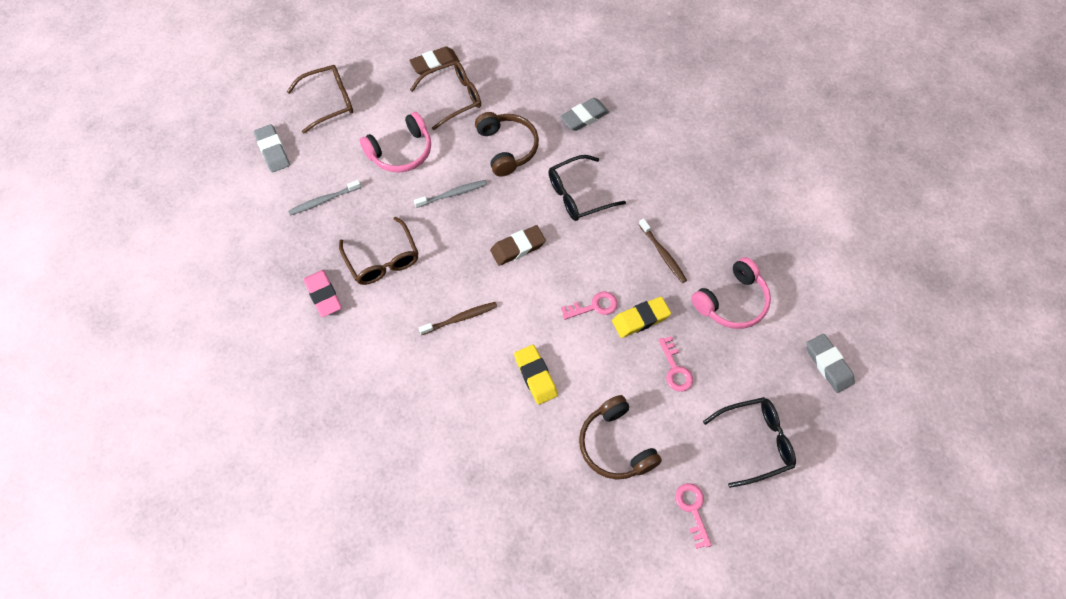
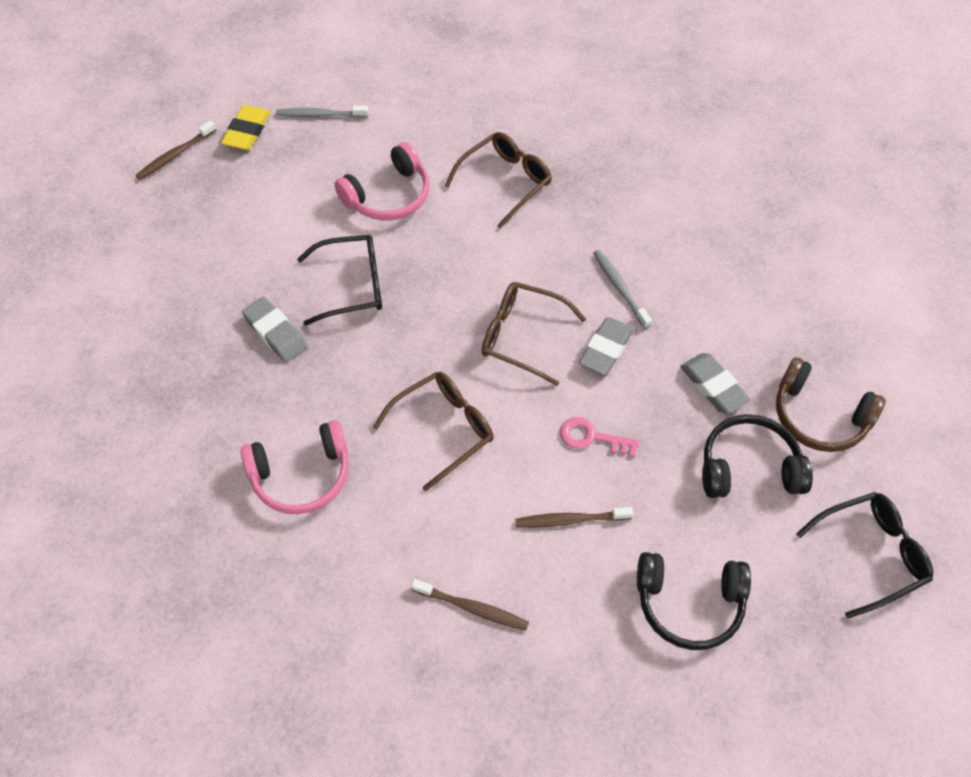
black headphones: none = 0 -> [637,552,751,650] [702,414,813,498] = 2
brown eraser: [409,47,460,75] [490,225,546,266] = 2 -> none = 0
brown headphones: [475,112,539,177] [579,395,662,480] = 2 -> [776,357,886,452] = 1
brown toothbrush: [418,302,497,335] [638,218,687,283] = 2 -> [135,120,216,180] [411,579,529,631] [515,507,633,527] = 3
pink eraser: [304,270,342,317] = 1 -> none = 0
pink key: [561,292,618,320] [659,336,693,392] [675,483,712,549] = 3 -> [560,417,640,457] = 1
yellow eraser: [514,345,558,405] [612,297,671,338] = 2 -> [221,105,271,150] = 1

